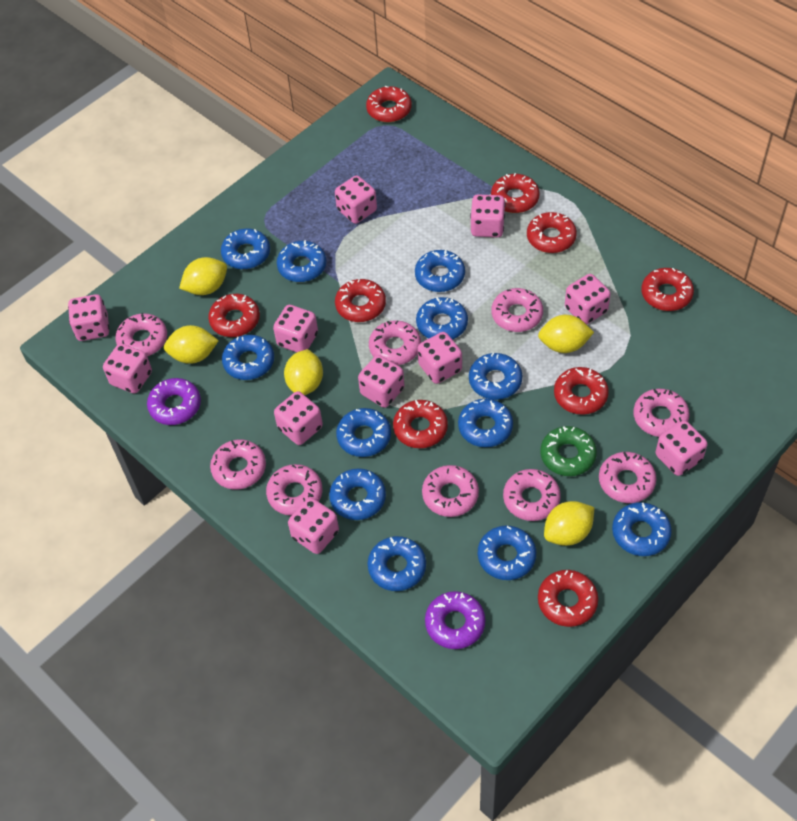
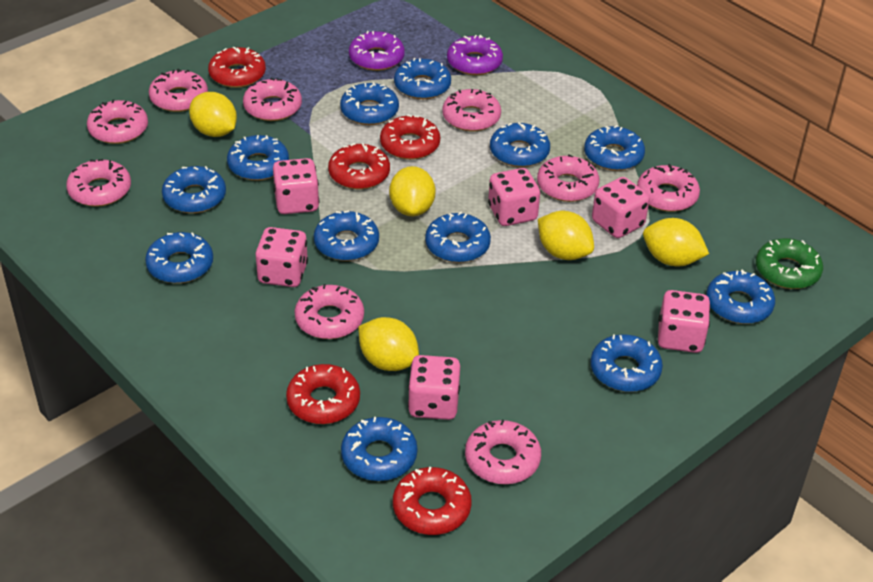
pink dice: [68,294,109,341] [103,343,152,394] [273,305,318,352] [274,391,323,445] [288,498,339,554] [335,176,377,224] [358,355,405,408] [417,332,462,384] [470,194,505,237] [565,274,611,324] [656,421,708,476] = 11 -> [256,227,308,287] [273,158,319,214] [408,355,460,420] [488,168,540,226] [592,177,650,238] [658,290,710,353] = 6
red donut: [208,294,260,337] [335,279,386,322] [366,86,412,122] [393,400,448,448] [491,173,540,213] [527,212,577,253] [538,570,599,627] [554,367,609,415] [641,268,694,311] = 9 -> [208,47,266,88] [286,364,360,424] [328,143,390,189] [380,114,440,160] [393,467,472,535] = 5

